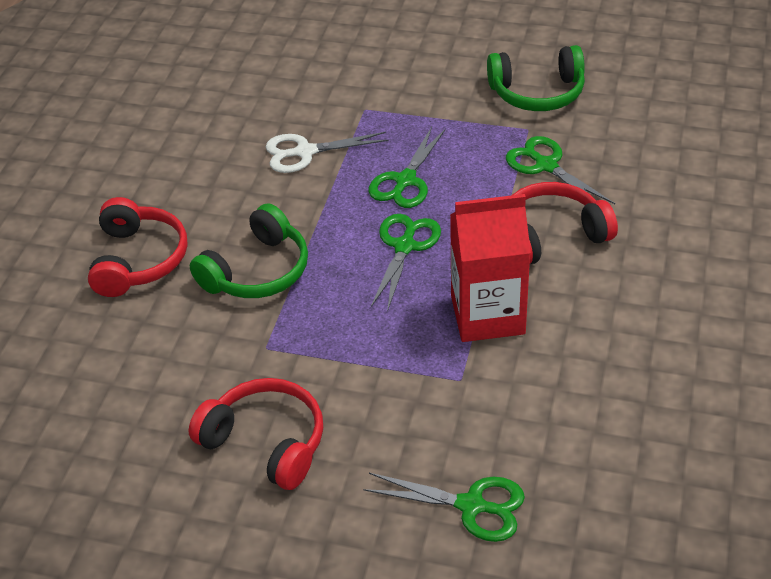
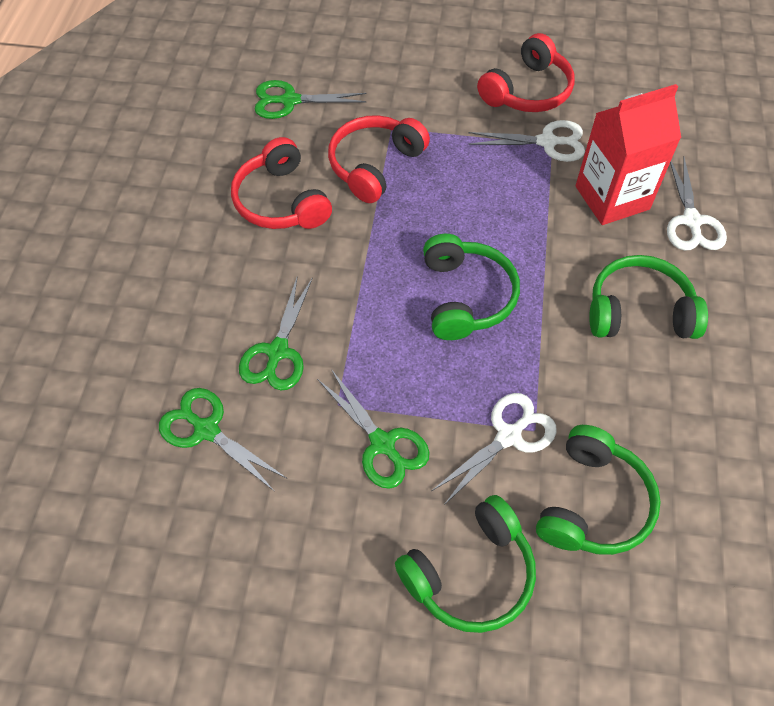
green headphones: [190,203,308,298] [487,45,585,111] = 2 -> [395,495,536,633] [423,234,520,340] [536,425,661,555] [589,255,708,339] = 4
white scissors: [266,132,389,173] = 1 -> [432,393,557,505] [468,120,585,162] [667,156,727,251] = 3

